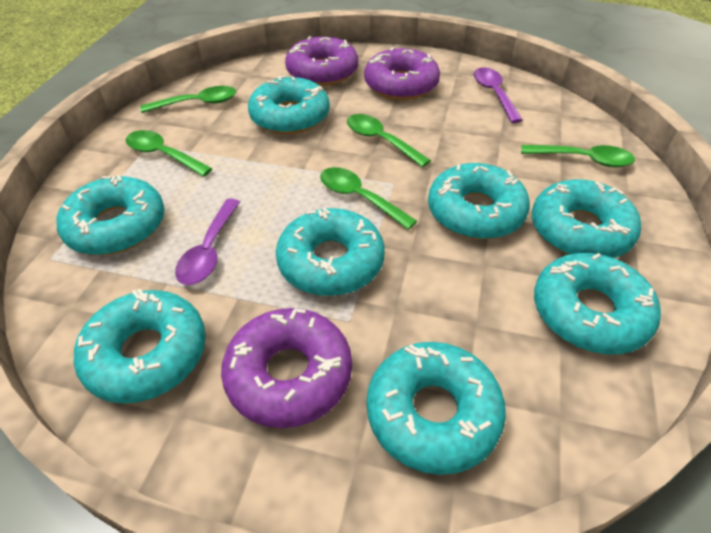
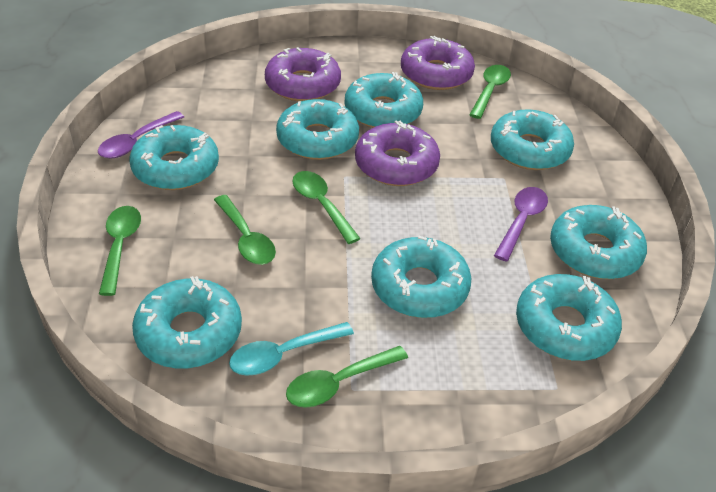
turquoise spoon: none = 0 -> [229,322,354,376] = 1

